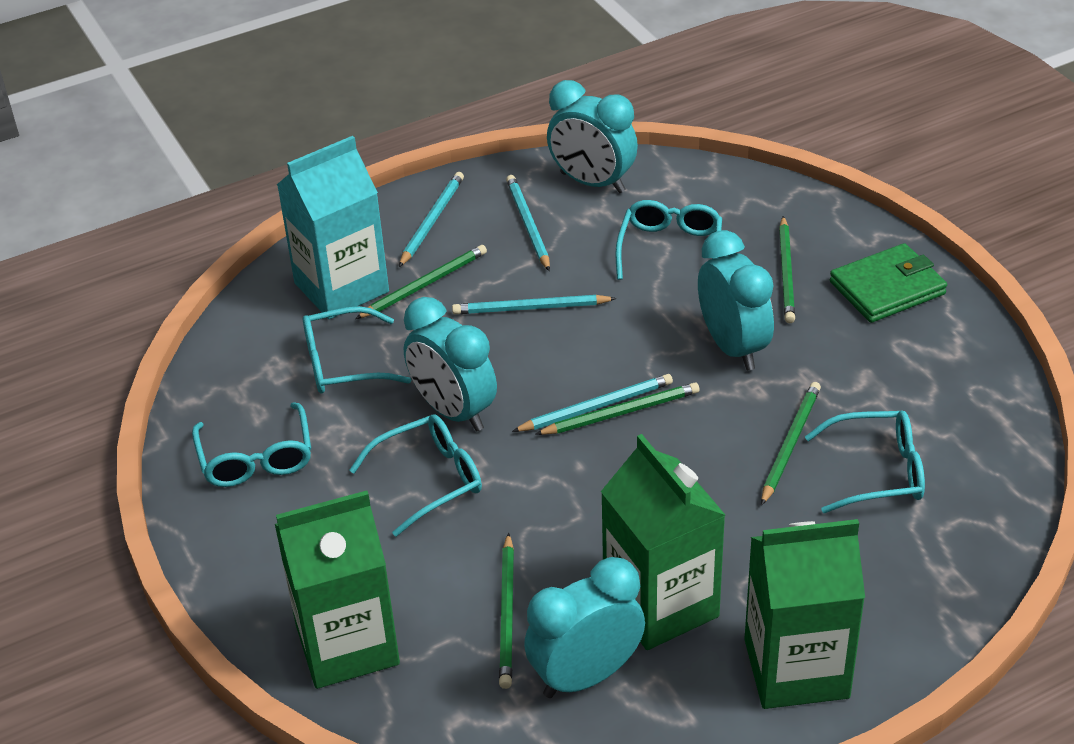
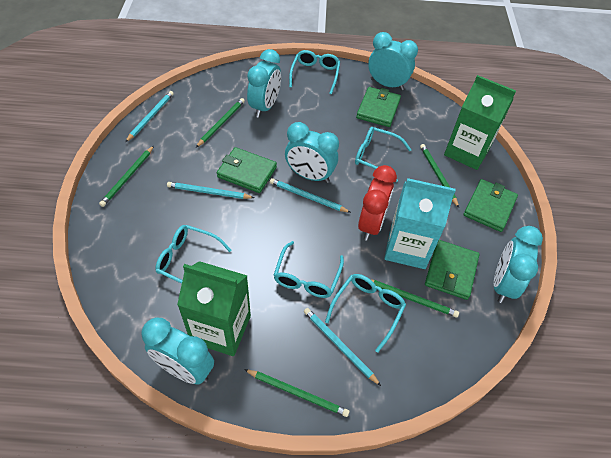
green carton: [275,490,400,689] [601,434,725,650] [744,519,865,709] = 3 -> [177,261,251,356] [444,75,516,170] = 2
green wallet: [830,243,947,323] = 1 -> [217,147,277,193] [356,87,401,127] [425,240,479,300] [464,179,518,232] = 4
red clock: none = 0 -> [358,165,397,241] = 1
turquoise clock: [404,297,497,431] [524,557,645,698] [547,80,638,193] [698,230,774,370] = 4 -> [142,318,214,385] [247,49,281,118] [285,122,339,183] [368,32,418,90] [494,226,543,303] = 5

